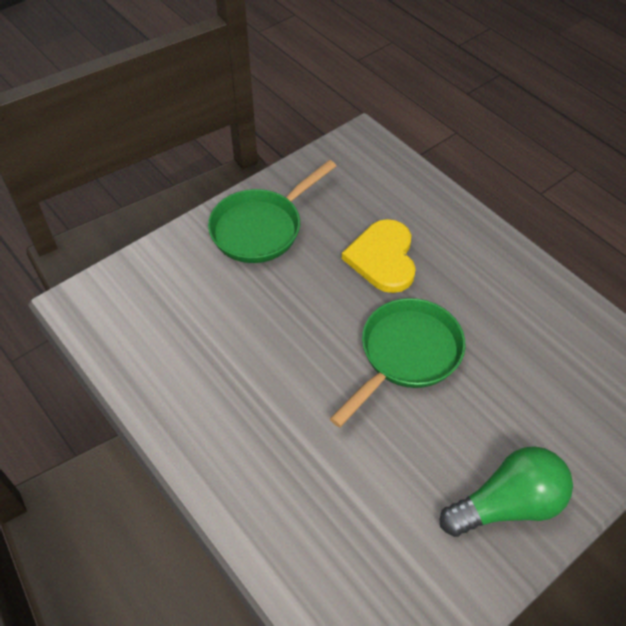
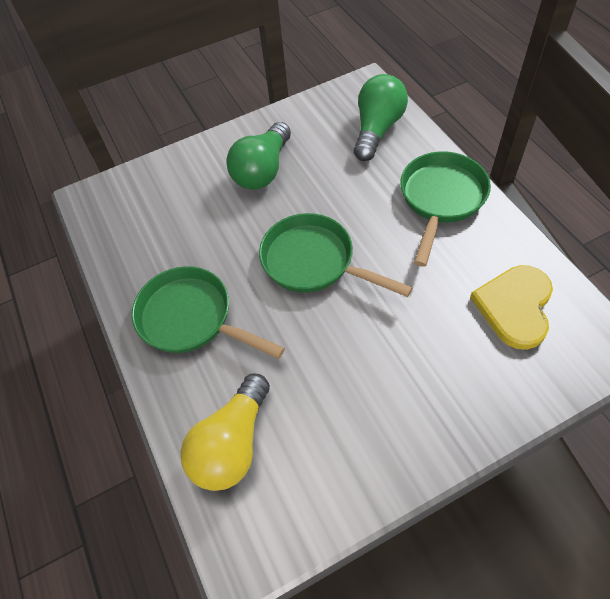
green light bulb: [440,446,573,537] = 1 -> [226,122,291,189] [354,74,408,161] = 2
green pan: [208,160,336,263] [330,298,466,427] = 2 -> [132,266,285,359] [259,213,413,297] [400,151,491,267] = 3
yellow light bulb: none = 0 -> [180,373,270,491] = 1

